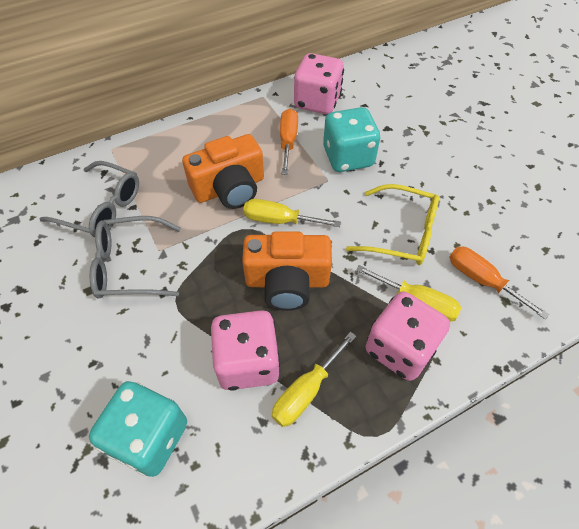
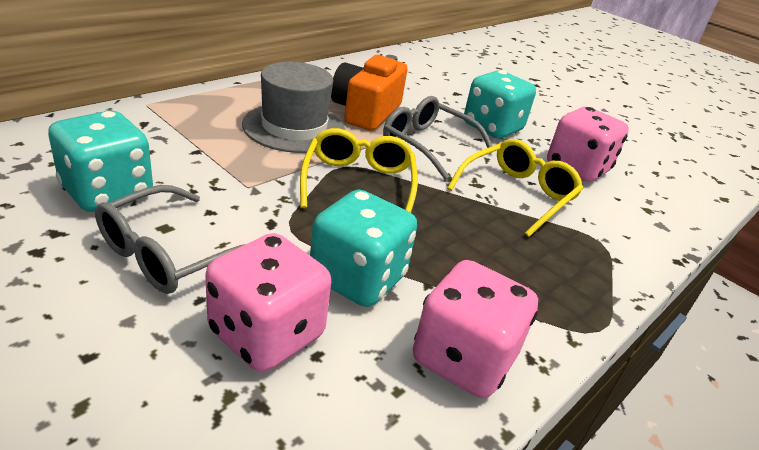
grey hat: none = 0 -> [242,62,345,153] = 1
orange camera: [182,134,264,209] [242,232,332,311] = 2 -> [331,55,408,131] = 1
orange screwdriver: [280,109,298,175] [449,247,549,319] = 2 -> none = 0
turquoise dice: [89,381,187,477] [323,107,380,172] = 2 -> [48,111,153,212] [310,189,417,307] [464,70,536,139] = 3
yellow glasses: [346,184,439,265] = 1 -> [300,128,418,213] [447,139,583,237] = 2
yellow screwdriver: [243,199,341,227] [272,332,356,427] [356,265,461,322] = 3 -> none = 0

